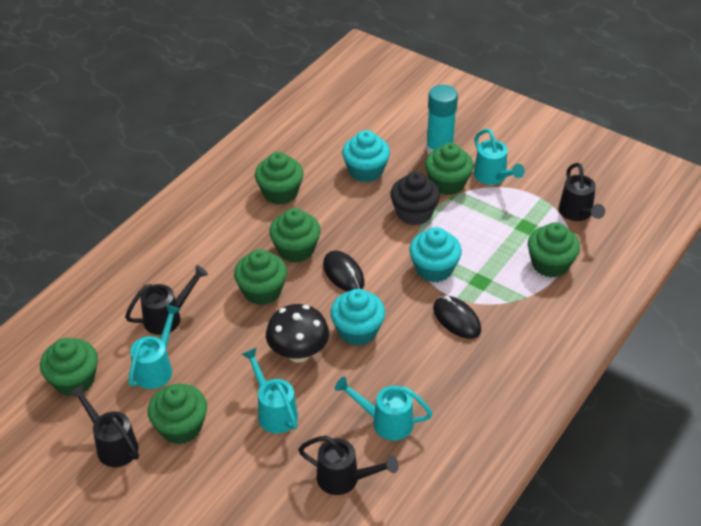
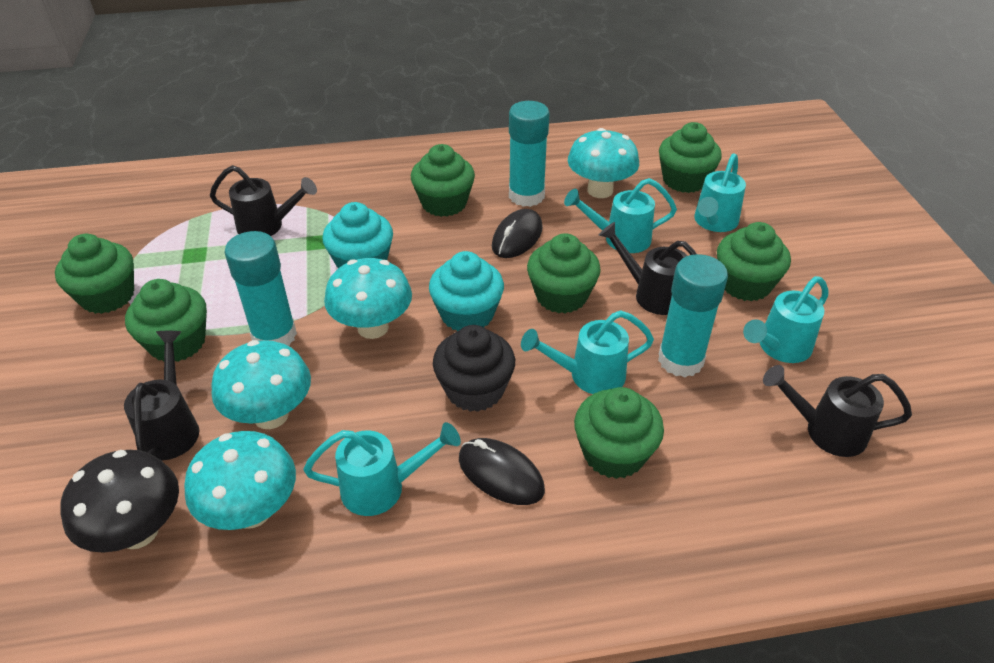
turquoise cupcake: [330,289,385,346] [342,130,390,182] [409,227,462,282] = 3 -> [322,202,393,268] [429,251,504,331] = 2
turquoise glue stick: [426,85,458,154] = 1 -> [224,231,297,346] [509,101,550,207] [658,254,728,377] = 3
turquoise mushroom: none = 0 -> [184,431,296,530] [211,340,311,429] [324,258,412,339] [568,128,639,198] = 4
turquoise watering can: [128,305,181,389] [241,348,298,433] [335,376,433,441] [474,129,525,185] = 4 -> [303,422,461,516] [521,310,654,394] [564,178,677,253] [694,153,746,232] [743,276,828,363] = 5

